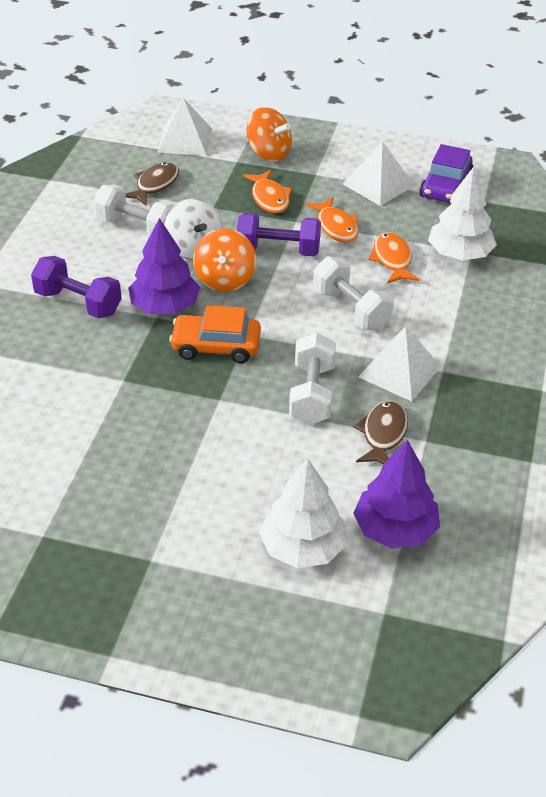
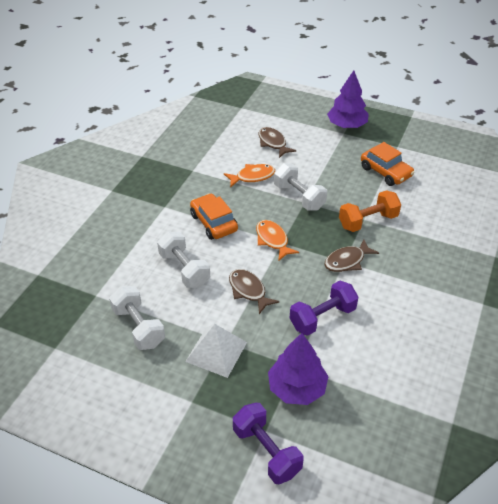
brown fish: [126,162,179,206] [354,400,408,464] = 2 -> [229,269,280,314] [259,127,297,158] [325,239,379,272] = 3
orange car: [169,305,261,363] = 1 -> [190,194,238,240] [361,142,414,186] = 2
orange dumbbell: none = 0 -> [339,190,401,232] = 1
orange fish: [243,170,292,213] [305,197,359,243] [369,232,420,284] = 3 -> [224,164,275,188] [256,220,299,261] = 2
orange spinning top: [193,228,256,292] [246,107,292,162] = 2 -> none = 0
purple car: [420,144,473,203] = 1 -> none = 0
white pyramid: [157,98,212,156] [343,141,415,206] [359,326,441,401] = 3 -> [185,324,247,378] = 1
white spinning top: [164,199,223,260] = 1 -> none = 0
white tree: [259,458,347,568] [428,167,497,260] = 2 -> none = 0

